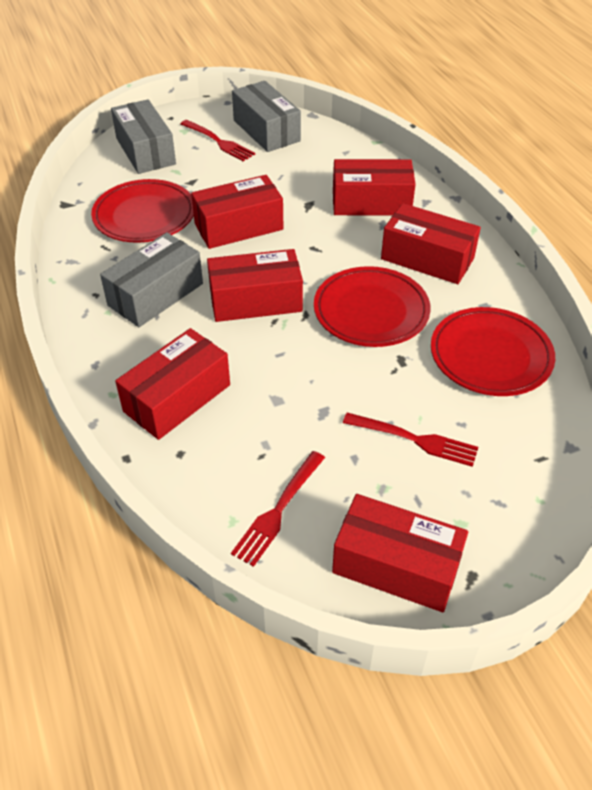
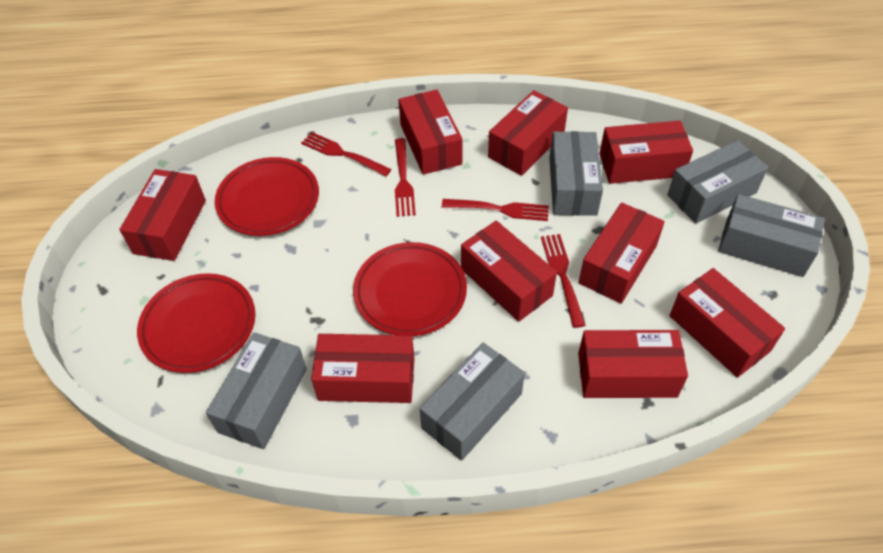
grey box: [100,232,203,327] [111,99,176,174] [232,81,301,152] = 3 -> [206,332,307,449] [420,343,525,461] [549,131,603,216] [667,140,768,224] [718,194,825,277] = 5
red box: [115,328,230,440] [191,175,283,249] [207,249,303,322] [332,494,468,612] [333,159,416,215] [381,203,481,284] = 6 -> [119,169,206,261] [311,334,414,403] [398,90,462,175] [461,221,557,322] [488,90,568,176] [578,330,688,398] [579,203,665,304] [599,121,693,184] [669,268,785,378] = 9
red fork: [181,120,255,162] [231,451,325,567] [343,413,478,467] = 3 -> [301,132,391,176] [395,138,416,217] [442,199,549,221] [541,234,586,328] = 4

